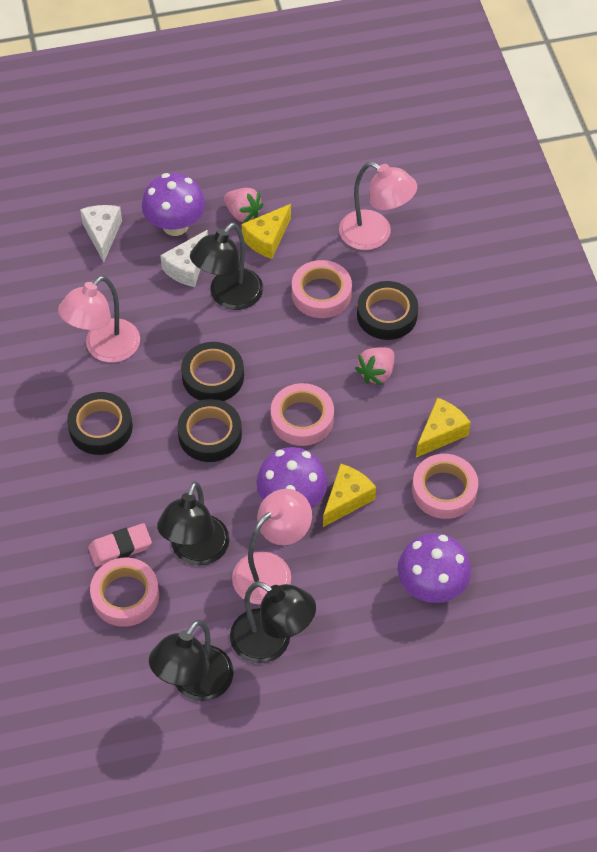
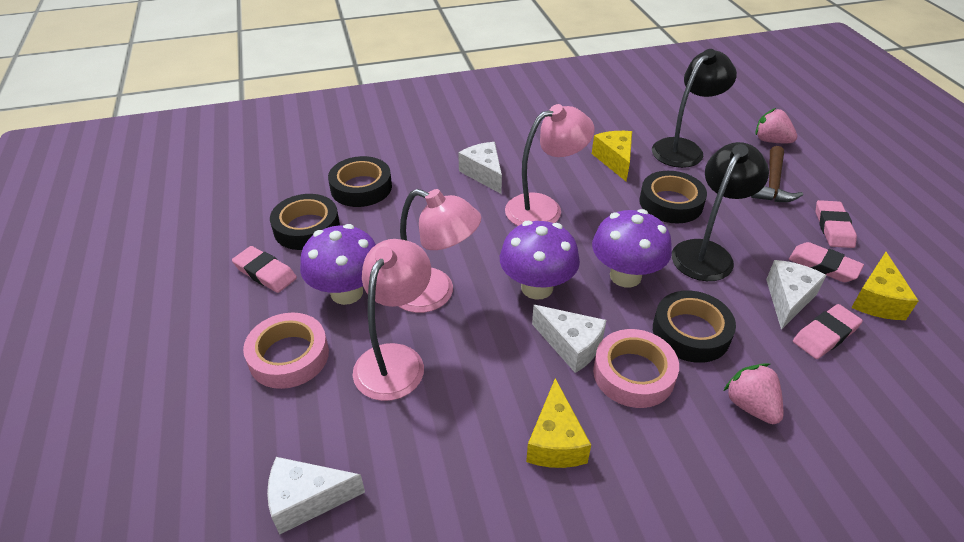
black lamp: [149,620,234,701] [157,482,230,566] [190,222,263,310] [230,581,316,663] = 4 -> [652,49,737,168] [672,142,769,281] = 2
brown hammer: none = 0 -> [751,146,803,202] = 1
pink eraser: [88,523,152,567] = 1 -> [232,246,297,293] [789,242,864,282] [793,304,863,359] [816,200,857,248] = 4
pink tape: [90,558,159,627] [271,383,334,446] [292,260,352,318] [412,454,478,519] = 4 -> [243,313,329,389] [593,329,679,408] = 2
white cheese: [80,205,122,262] [160,230,208,287] = 2 -> [267,457,365,535] [458,142,502,194] [532,305,607,373] [766,260,826,330] = 4

